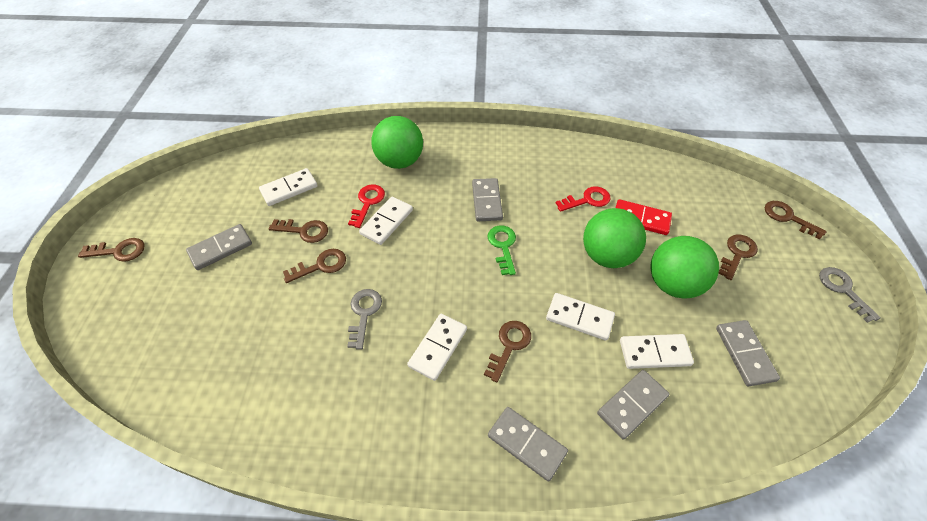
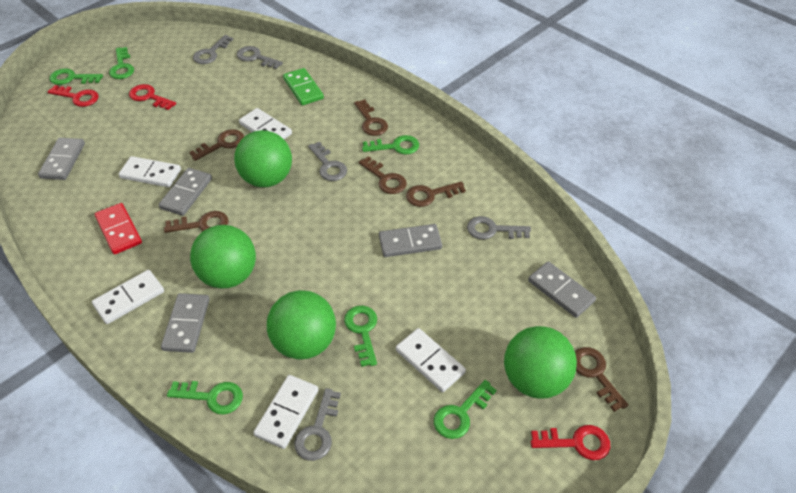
green ball: [371,116,423,169] [583,208,646,268] [651,236,719,299] = 3 -> [190,225,256,288] [234,130,292,187] [267,290,336,359] [504,326,577,399] = 4
green domino: none = 0 -> [283,68,324,105] = 1
green key: [487,225,516,275] = 1 -> [49,68,103,85] [109,47,134,79] [167,381,243,415] [344,305,377,367] [362,135,419,155] [434,380,497,439] = 6
grey key: [347,289,382,350] [819,267,881,323] = 2 -> [193,35,233,64] [237,46,283,69] [294,388,341,461] [308,142,347,181] [467,216,531,239] = 5
red key: [348,184,385,228] [556,186,610,212] = 2 -> [48,85,98,107] [129,84,176,110] [531,425,610,460] = 3

